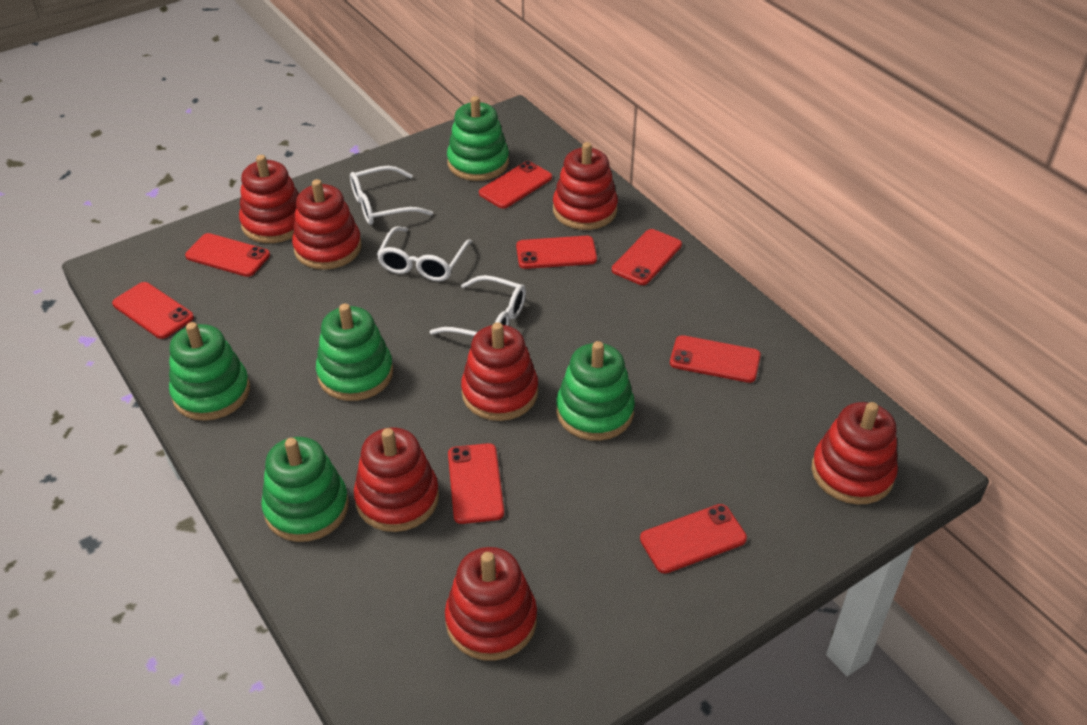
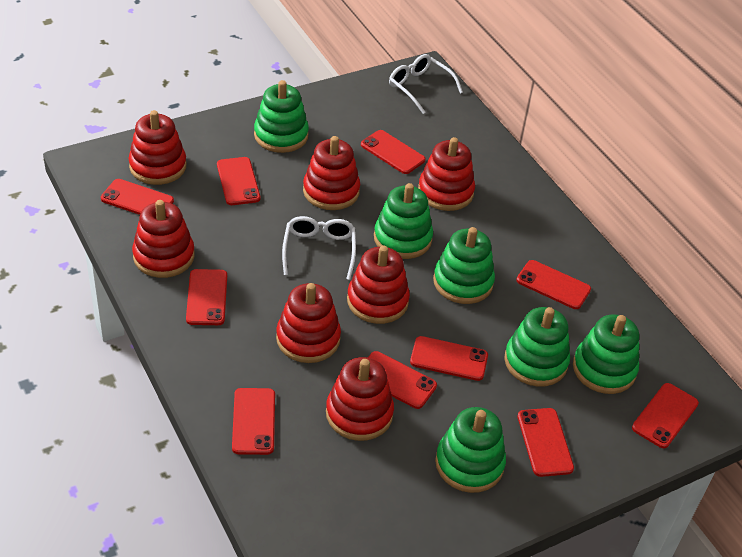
green stacking toy: [169,322,250,421] [261,437,349,542] [316,304,393,401] [447,96,509,181] [556,341,635,441] = 5 -> [254,80,309,153] [374,183,433,259] [433,227,495,304] [435,407,506,493] [504,307,570,387] [573,314,639,394] = 6
red phone: [112,282,194,339] [185,233,270,277] [448,443,504,524] [479,161,552,209] [516,236,597,269] [612,229,682,285] [640,504,747,573] [670,335,761,383] = 8 -> [101,179,174,215] [186,269,227,325] [217,157,260,205] [232,388,275,455] [361,130,425,174] [368,351,437,409] [410,336,488,381] [516,260,591,309] [518,408,574,477] [632,383,699,448] = 10
white glasses: [350,166,433,225] [377,226,472,281] [429,275,526,336] = 3 -> [282,216,356,280] [389,54,463,114] = 2

